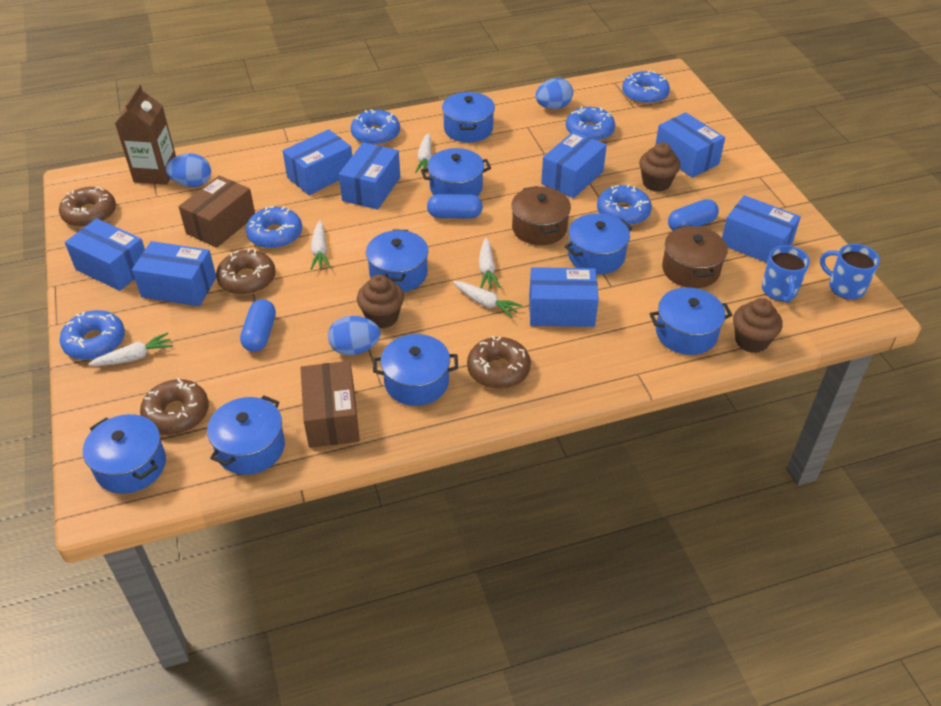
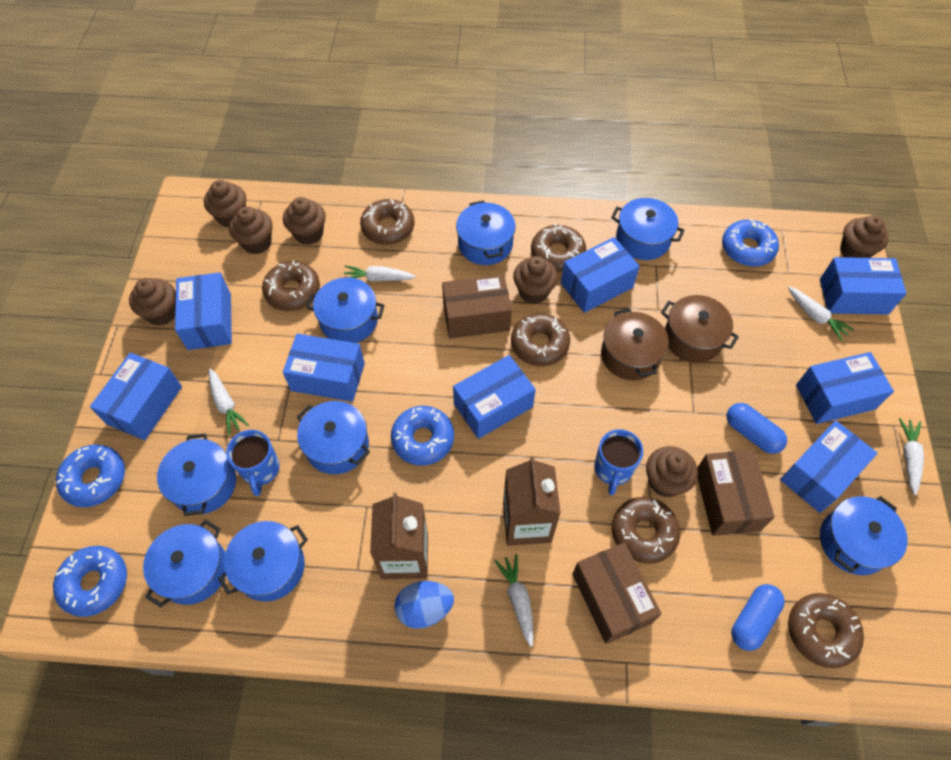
blue capsule: [240,299,276,352] [427,194,483,219] [668,199,719,231] = 3 -> [726,403,787,454] [731,584,785,651] = 2
blue donut: [60,310,125,360] [246,206,302,249] [351,109,400,145] [566,106,615,141] [597,184,652,226] [622,70,670,104] = 6 -> [53,546,127,617] [56,445,125,507] [391,406,454,465] [722,219,779,267] = 4
blue egg: [166,153,211,187] [328,316,381,356] [535,78,573,109] = 3 -> [394,581,454,629] = 1
brown box: [179,176,255,248] [301,361,360,448] = 2 -> [442,275,512,339] [572,543,661,644] [697,450,775,536] = 3
brown carton: [115,85,176,185] = 1 -> [370,493,428,579] [503,456,561,546] = 2
brown cupcake: [357,274,404,328] [639,142,680,192] [733,298,783,353] = 3 -> [129,278,176,326] [204,180,246,227] [229,206,273,254] [283,197,326,245] [513,256,558,304] [646,446,698,497] [840,215,889,258] = 7
brown donut: [59,187,116,227] [140,378,209,435] [216,249,276,295] [467,336,531,389] = 4 -> [262,260,320,311] [360,199,415,245] [511,313,570,366] [531,224,586,272] [612,497,680,564] [788,593,864,668] = 6

